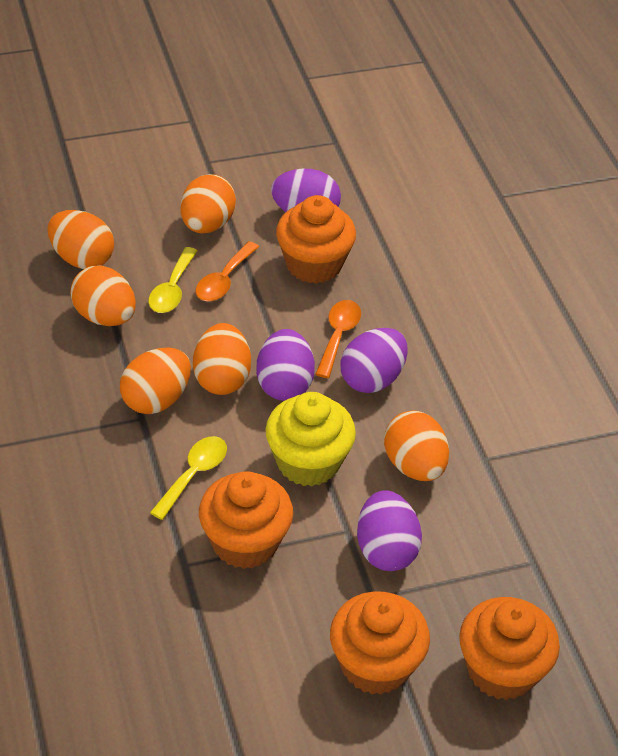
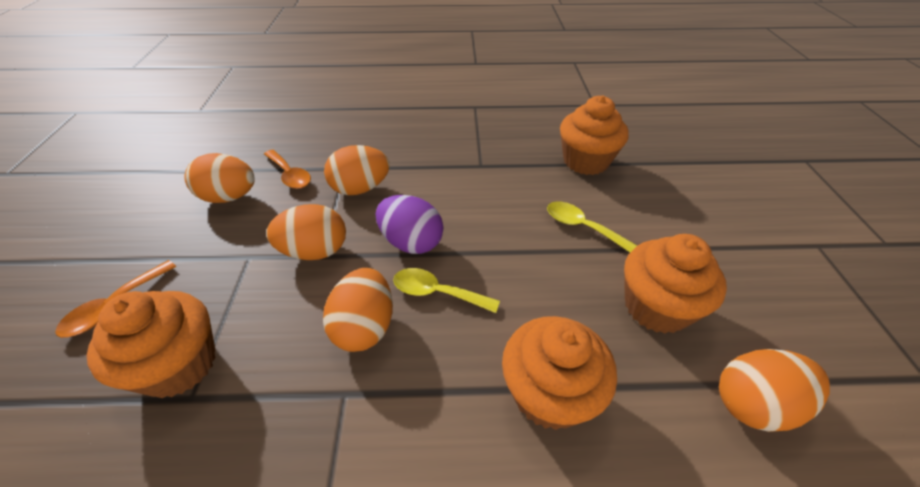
orange egg: [47,210,114,269] [70,265,136,326] [120,348,191,414] [181,174,236,233] [193,323,251,395] [384,411,449,481] = 6 -> [185,153,255,203] [266,204,346,260] [323,268,393,352] [324,145,390,195] [719,349,830,432] = 5
purple egg: [256,329,315,401] [271,168,341,212] [340,328,408,393] [357,491,422,571] = 4 -> [376,195,444,254] = 1
yellow cupcake: [265,392,356,486] = 1 -> none = 0

